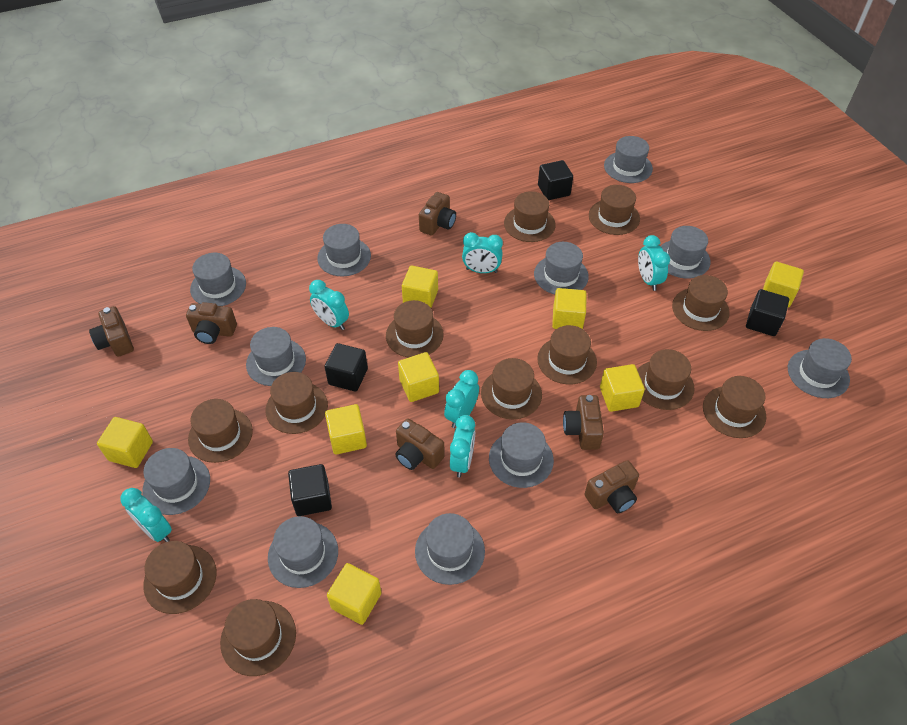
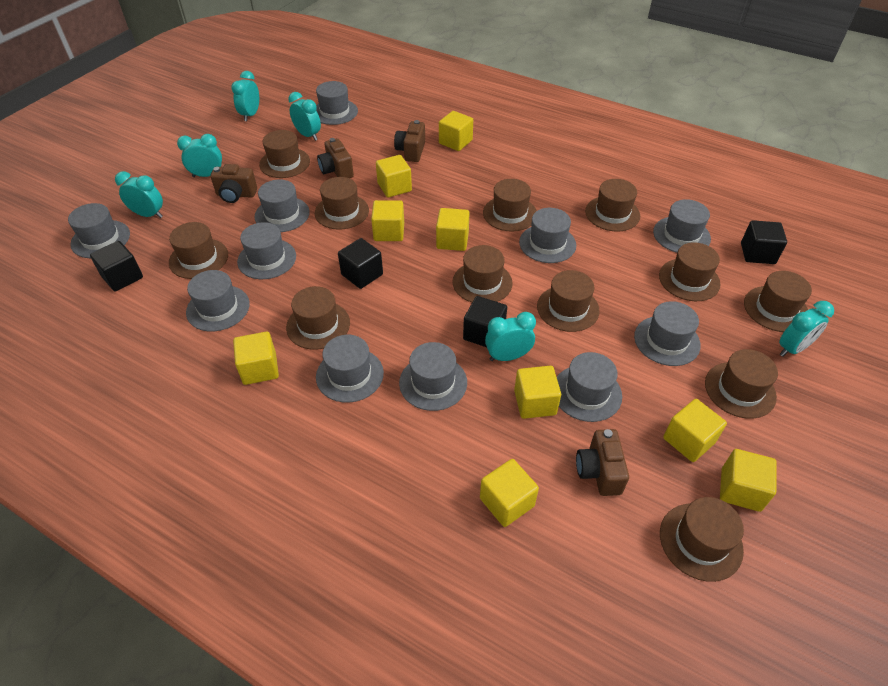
brown camera: [89,306,134,357] [186,302,237,344] [395,418,445,470] [419,192,456,236] [563,395,604,450] [584,460,639,513] = 6 -> [210,164,257,203] [317,138,354,178] [394,120,425,162] [576,429,629,496] = 4
yellow cube: [97,417,153,468] [325,404,367,455] [327,563,381,625] [398,352,439,402] [402,266,438,308] [552,288,587,329] [600,364,645,412] [763,261,804,307] = 8 -> [233,331,279,385] [371,200,404,241] [376,155,412,198] [436,208,469,251] [439,111,473,151] [480,459,539,527] [514,366,561,419] [663,399,727,462] [720,449,777,512] = 9

